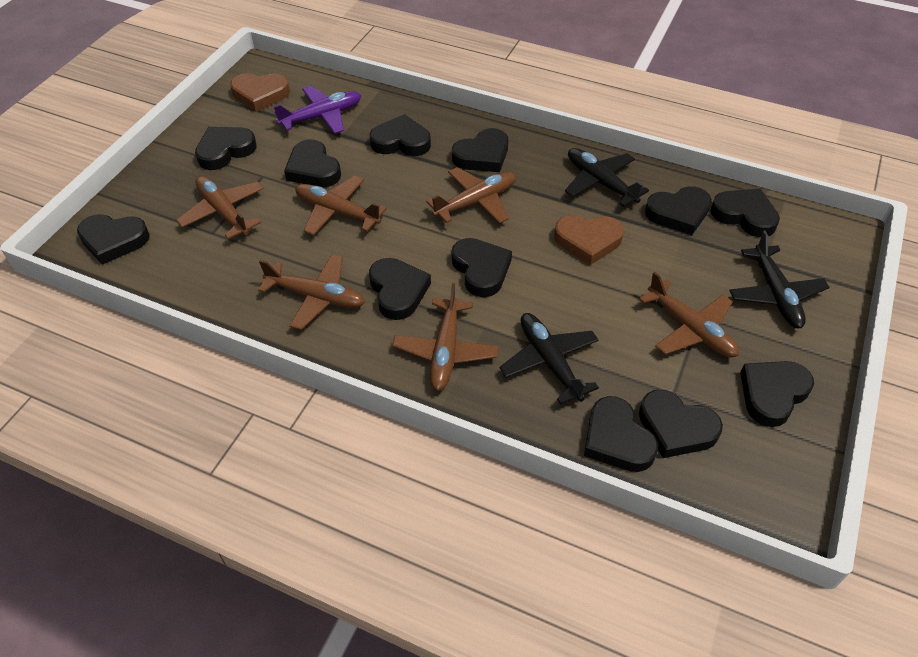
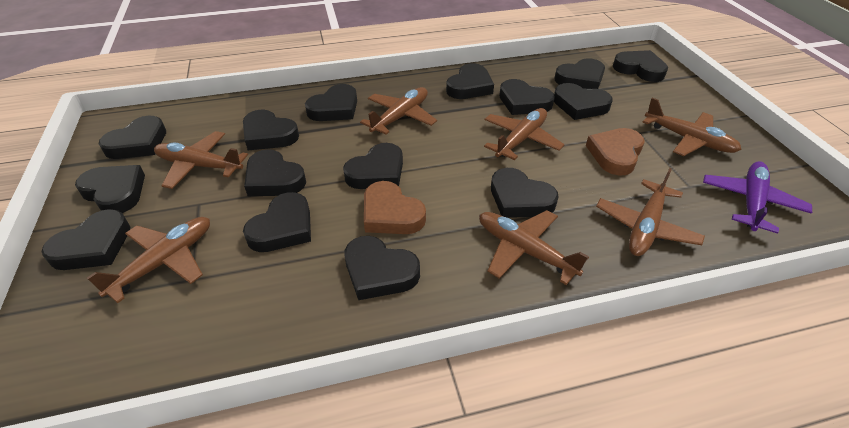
black heart: [77,214,150,265] [195,127,257,170] [284,139,341,187] [369,114,431,156] [369,258,431,320] [451,238,512,297] [452,128,508,172] [584,396,658,472] [639,389,723,458] [645,186,712,235] [711,188,780,237] [740,361,814,427] = 12 -> [41,209,130,270] [75,165,145,213] [99,116,166,159] [243,110,299,150] [243,192,311,252] [244,149,306,196] [305,84,357,121] [343,143,403,189] [345,236,420,300] [446,63,494,99] [491,168,559,218] [499,79,555,115] [554,83,613,120] [555,58,605,89] [613,50,668,82] = 15
black plane: [499,313,599,405] [565,148,649,207] [729,231,829,328] = 3 -> none = 0
brown plane: [176,176,264,239] [258,255,365,330] [295,176,387,236] [392,283,499,391] [426,167,516,223] [639,272,739,358] = 6 -> [87,217,210,303] [154,131,248,189] [360,87,437,135] [479,210,589,285] [484,108,565,160] [596,168,705,256] [643,98,742,156] = 7

